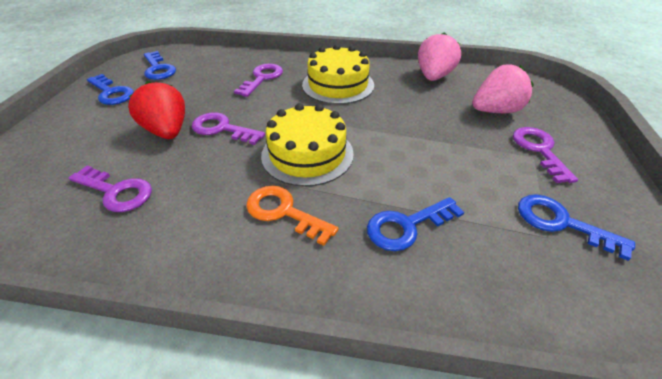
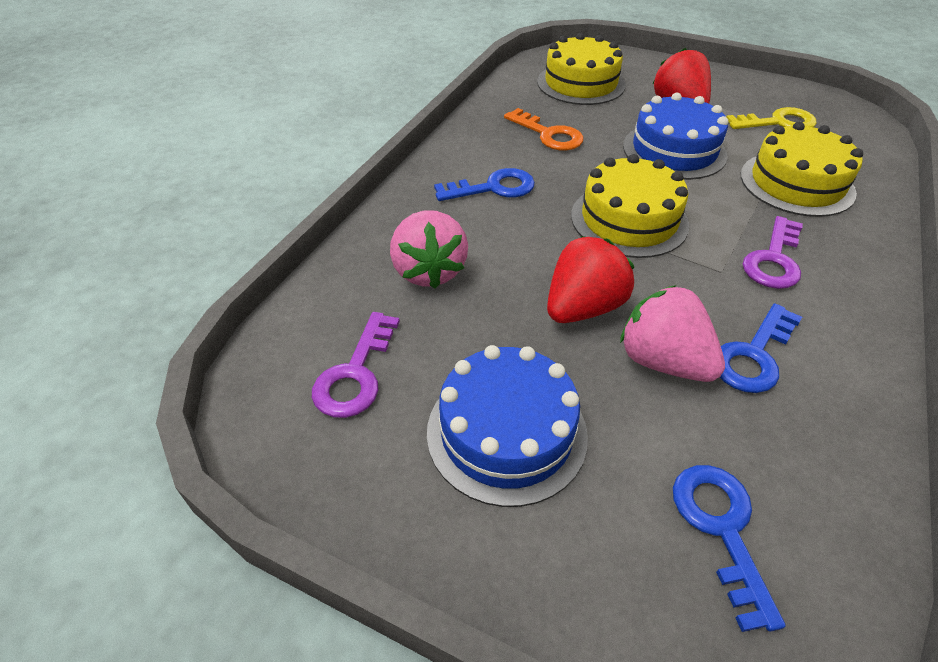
blue cake: none = 0 -> [427,345,588,507] [623,93,728,180] = 2
blue key: [87,74,134,105] [144,51,176,80] [367,197,464,251] [518,194,635,261] = 4 -> [434,168,535,201] [673,465,786,632] [720,303,802,393] = 3
purple key: [69,165,152,212] [192,113,265,145] [234,64,283,97] [513,127,578,183] = 4 -> [312,312,400,418] [743,216,803,289] = 2
red strawberry: [128,81,185,139] = 1 -> [547,236,634,323] [652,48,711,104] = 2
yellow cake: [261,103,354,187] [302,44,374,104] = 2 -> [537,33,625,105] [571,154,689,258] [741,122,863,217] = 3
yellow key: none = 0 -> [726,107,816,129] = 1

